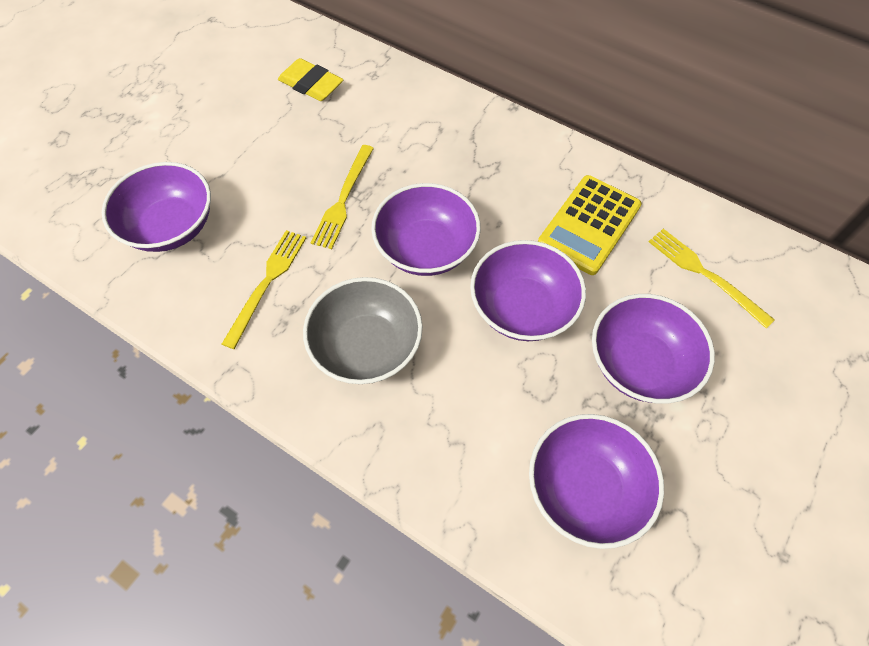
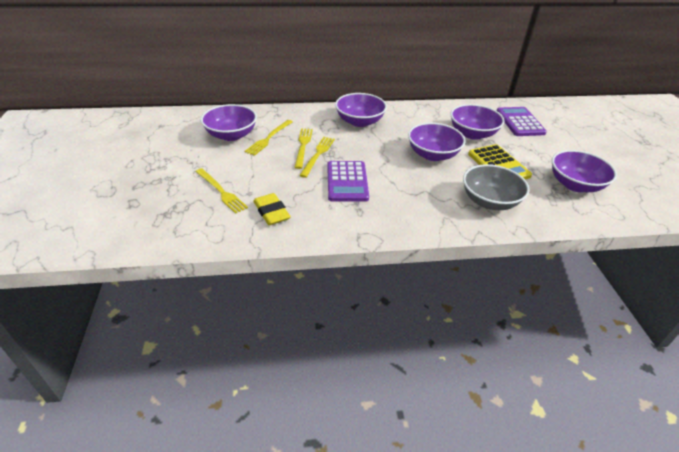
purple calculator: none = 0 -> [327,161,369,202] [497,107,547,136] = 2
yellow fork: [222,230,306,349] [311,145,374,249] [649,229,775,328] = 3 -> [196,168,248,214] [244,120,293,156] [294,128,313,169] [299,137,335,178] = 4

